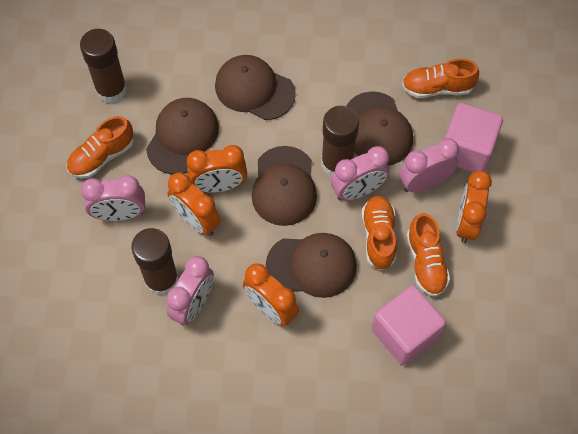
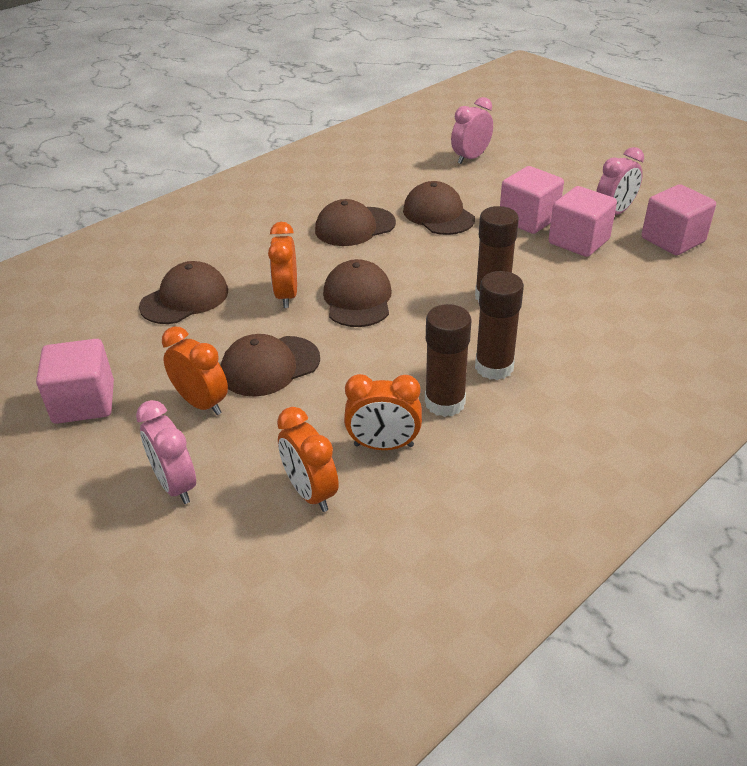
orange shoe: [66,116,134,179] [362,195,397,270] [402,59,479,98] [407,213,450,297] = 4 -> none = 0
pink clock: [81,175,145,221] [166,256,214,325] [331,146,390,201] [399,138,459,192] = 4 -> [136,400,196,504] [451,97,493,164] [596,147,644,215] = 3
pink cube: [372,286,446,366] [445,103,503,172] = 2 -> [36,339,114,424] [500,166,564,234] [549,186,617,257] [642,184,716,255] = 4

